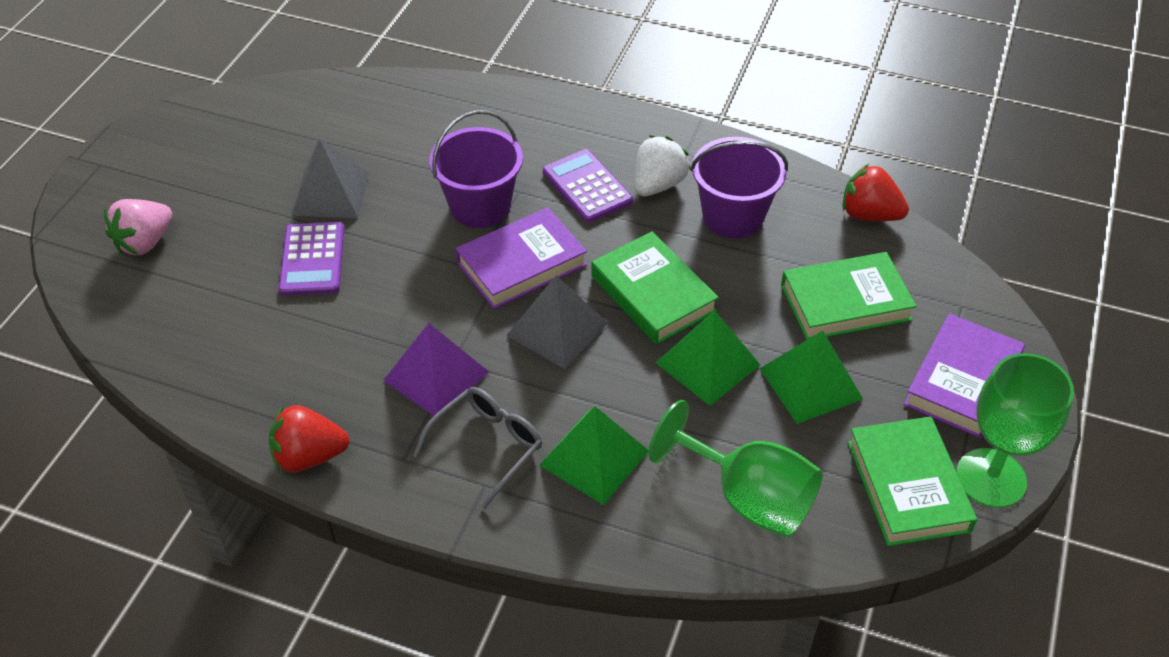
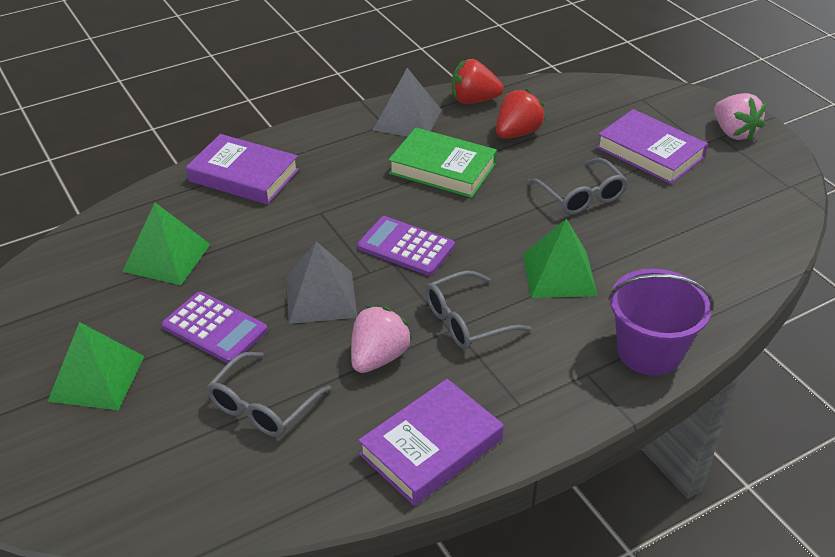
green book: [591,231,719,345] [781,252,917,340] [848,416,977,546] = 3 -> [388,127,497,198] = 1
green goblet: [648,400,823,538] [956,353,1074,508] = 2 -> none = 0
grey glasses: [413,387,542,509] = 1 -> [207,352,332,437] [425,270,532,350] [527,158,628,215] = 3
pink strawberry: [104,199,172,255] = 1 -> [351,306,412,373] [714,93,766,141] = 2
purple book: [456,207,587,309] [903,313,1025,438] = 2 -> [186,134,299,205] [358,379,504,506] [596,109,708,184] = 3
purple bucket: [429,110,523,228] [690,137,788,238] = 2 -> [608,269,714,376] = 1
purple pyramid: [383,323,489,416] = 1 -> none = 0
white strawberry: [634,136,690,196] = 1 -> none = 0

